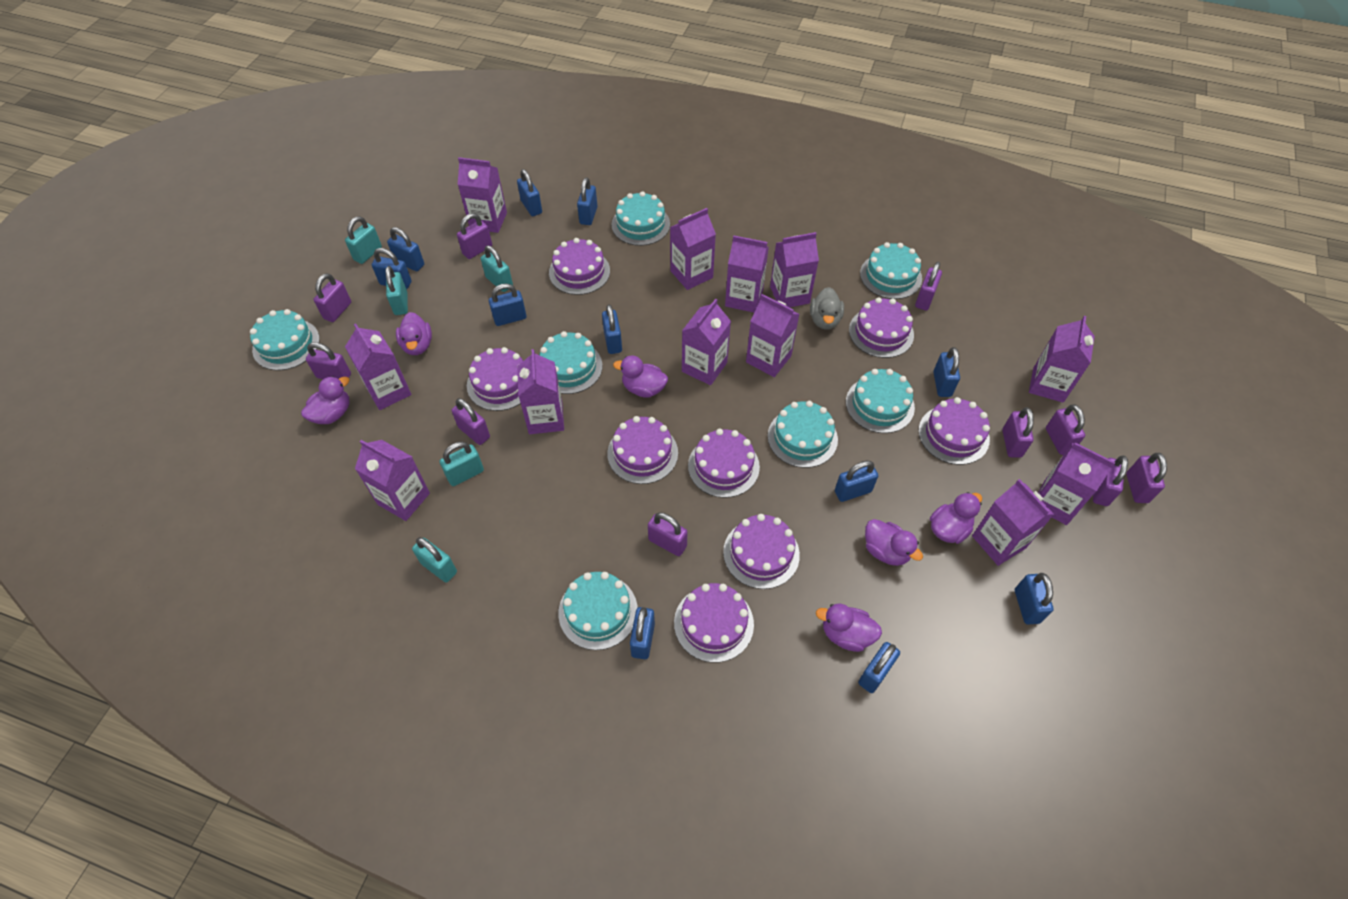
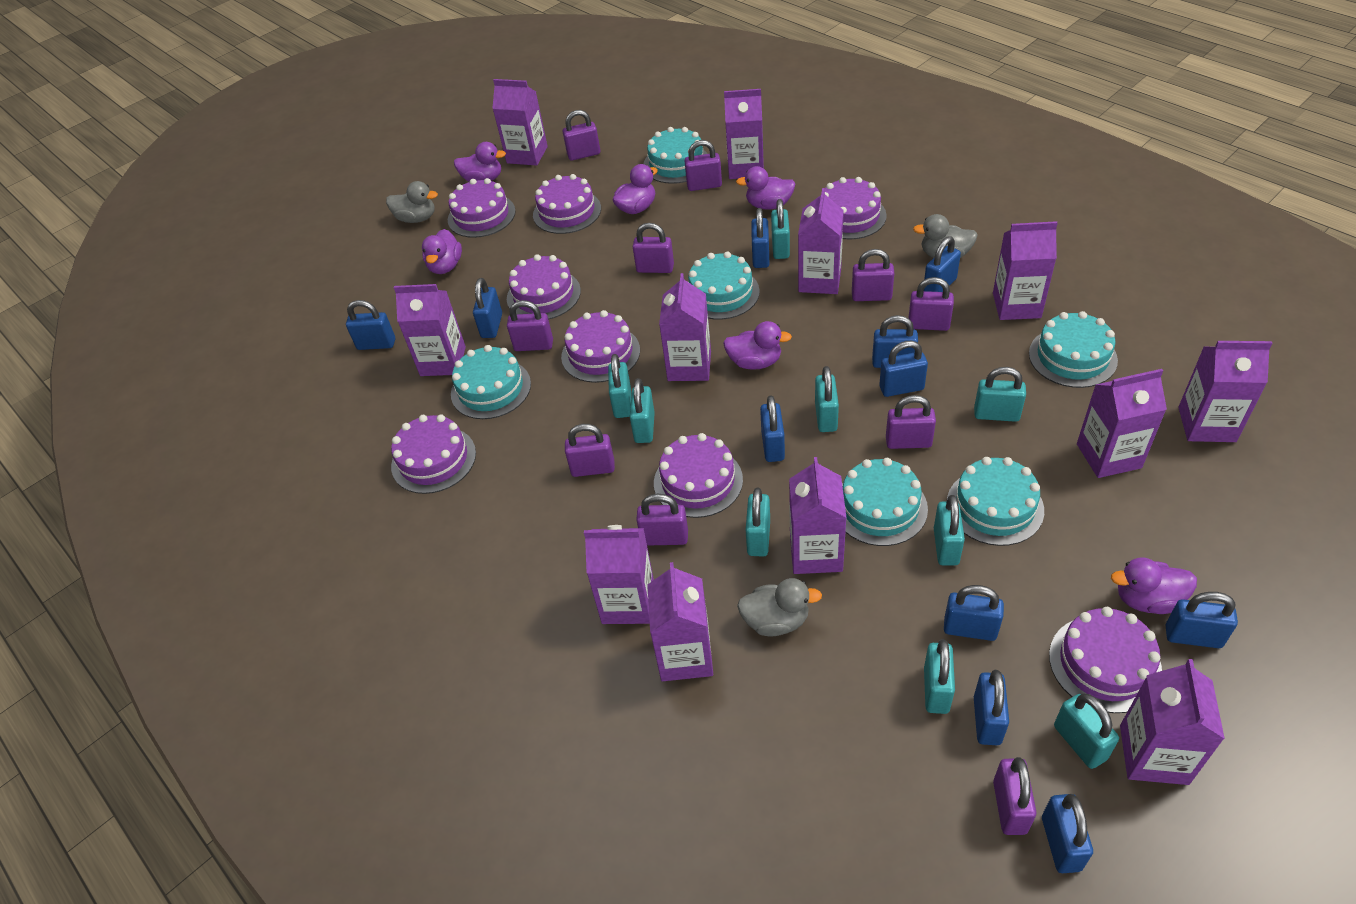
grey duck: [810,287,844,330] = 1 -> [386,181,438,223] [737,578,822,636] [913,214,978,258] = 3
turquoise cake: [250,309,320,370] [540,331,602,394] [558,572,638,650] [611,191,670,246] [768,401,838,468] [846,369,915,433] [860,242,922,299] = 7 -> [451,345,531,419] [644,127,707,184] [688,252,760,320] [842,458,928,546] [947,457,1044,546] [1029,311,1118,388] = 6
turquoise padlock: [345,216,382,264] [385,266,408,315] [412,537,457,582] [440,442,484,486] [481,246,513,292] = 5 -> [608,354,631,418] [630,378,655,443] [746,488,770,557] [771,199,790,259] [815,366,839,432] [924,639,955,714] [934,495,965,565] [974,367,1026,422] [1054,693,1119,769] = 9

